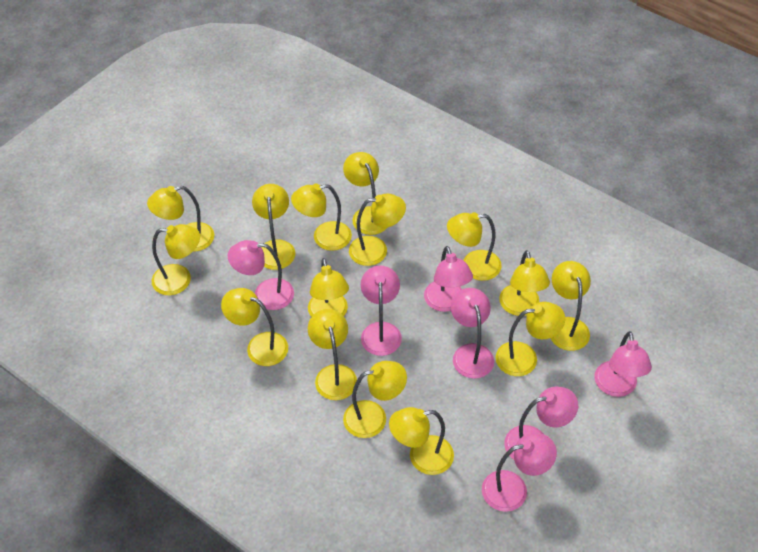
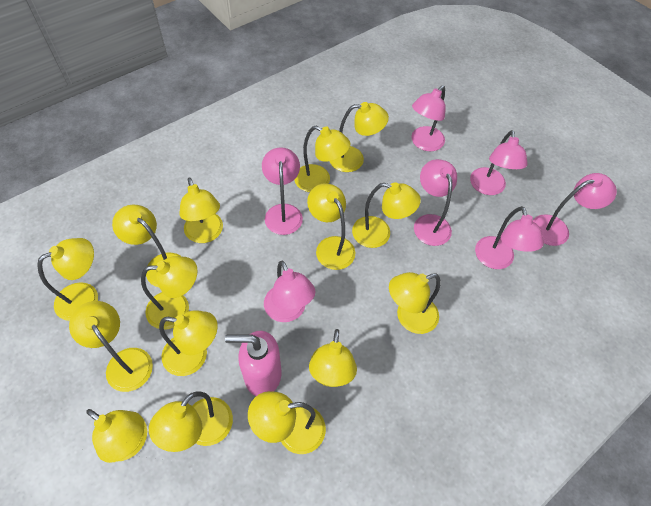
pink soap dispenser: none = 0 -> [225,331,281,396] = 1

